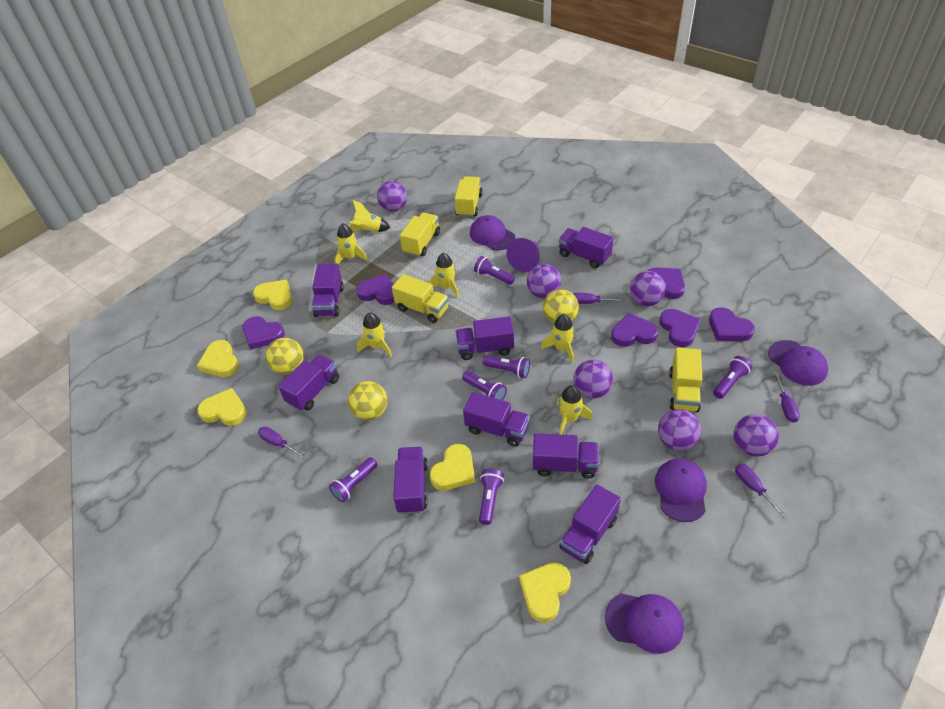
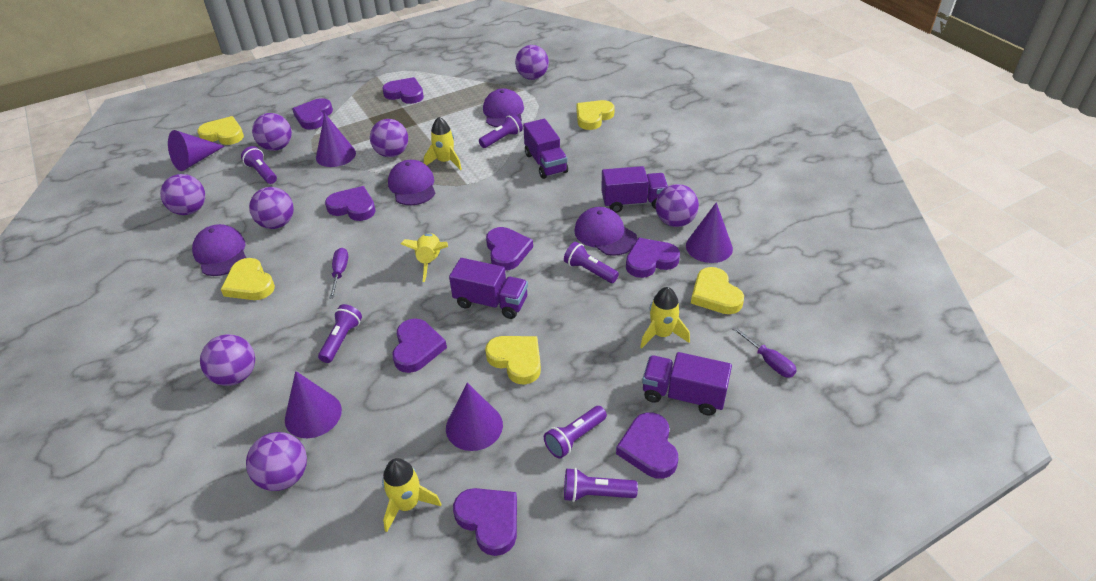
purple ball: [377,181,407,212] [527,264,561,298] [573,360,613,399] [630,271,666,306] [658,409,701,451] [734,414,779,457] = 6 -> [160,174,205,215] [200,334,255,386] [246,432,307,491] [249,187,294,229] [252,113,292,151] [370,119,408,157] [515,45,549,80] [656,184,699,227] = 8
purple cone: [506,238,540,272] = 1 -> [168,130,225,171] [285,371,342,438] [316,113,356,167] [446,383,503,451] [686,202,733,263] = 5
purple heart: [242,316,285,350] [357,274,394,305] [611,313,658,347] [647,267,685,299] [659,309,701,347] [709,307,755,341] = 6 -> [292,98,333,130] [325,186,376,221] [383,77,424,104] [392,318,447,373] [453,488,517,556] [486,227,533,271] [616,412,678,479] [626,238,680,278] = 8
purple screwdriver: [258,426,307,459] [573,293,626,304] [735,464,788,519] [773,372,800,423] = 4 -> [329,248,348,299] [732,326,797,378] = 2
purple truck: [278,354,339,411] [312,263,344,317] [393,447,428,514] [455,316,514,360] [463,392,530,447] [533,434,599,479] [559,227,613,268] [559,484,621,564] = 8 -> [449,258,528,319] [523,119,568,179] [601,166,668,213] [642,352,732,416] = 4
yellow ball: [266,338,304,374] [348,381,387,420] [543,289,579,323] = 3 -> none = 0
yellow rocket: [335,223,368,264] [349,200,391,232] [357,313,392,357] [428,253,459,298] [541,314,575,363] [556,385,593,435] = 6 -> [382,458,441,532] [401,233,448,282] [424,117,462,170] [640,287,690,348] = 4
yellow truck: [392,274,449,323] [400,212,440,257] [454,176,483,217] [669,347,702,412] = 4 -> none = 0

